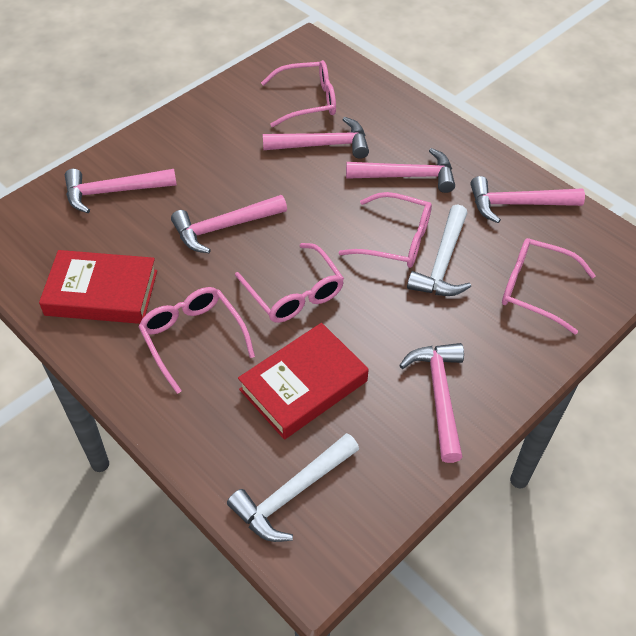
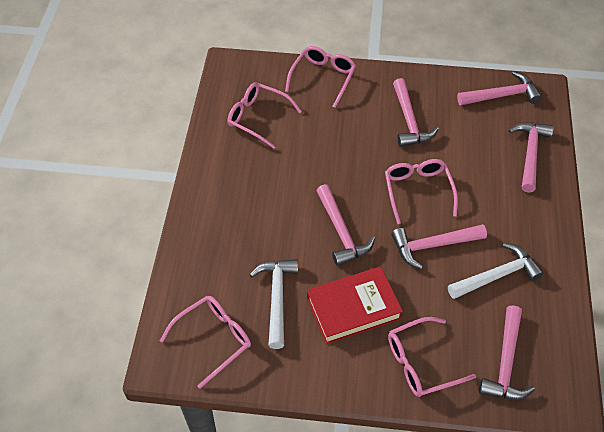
red book: [39,250,157,324] [238,323,369,440] = 2 -> [307,266,403,344] = 1

